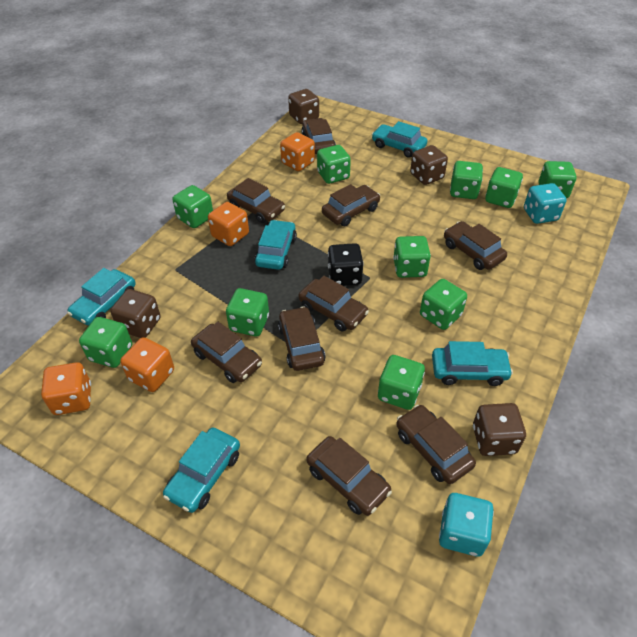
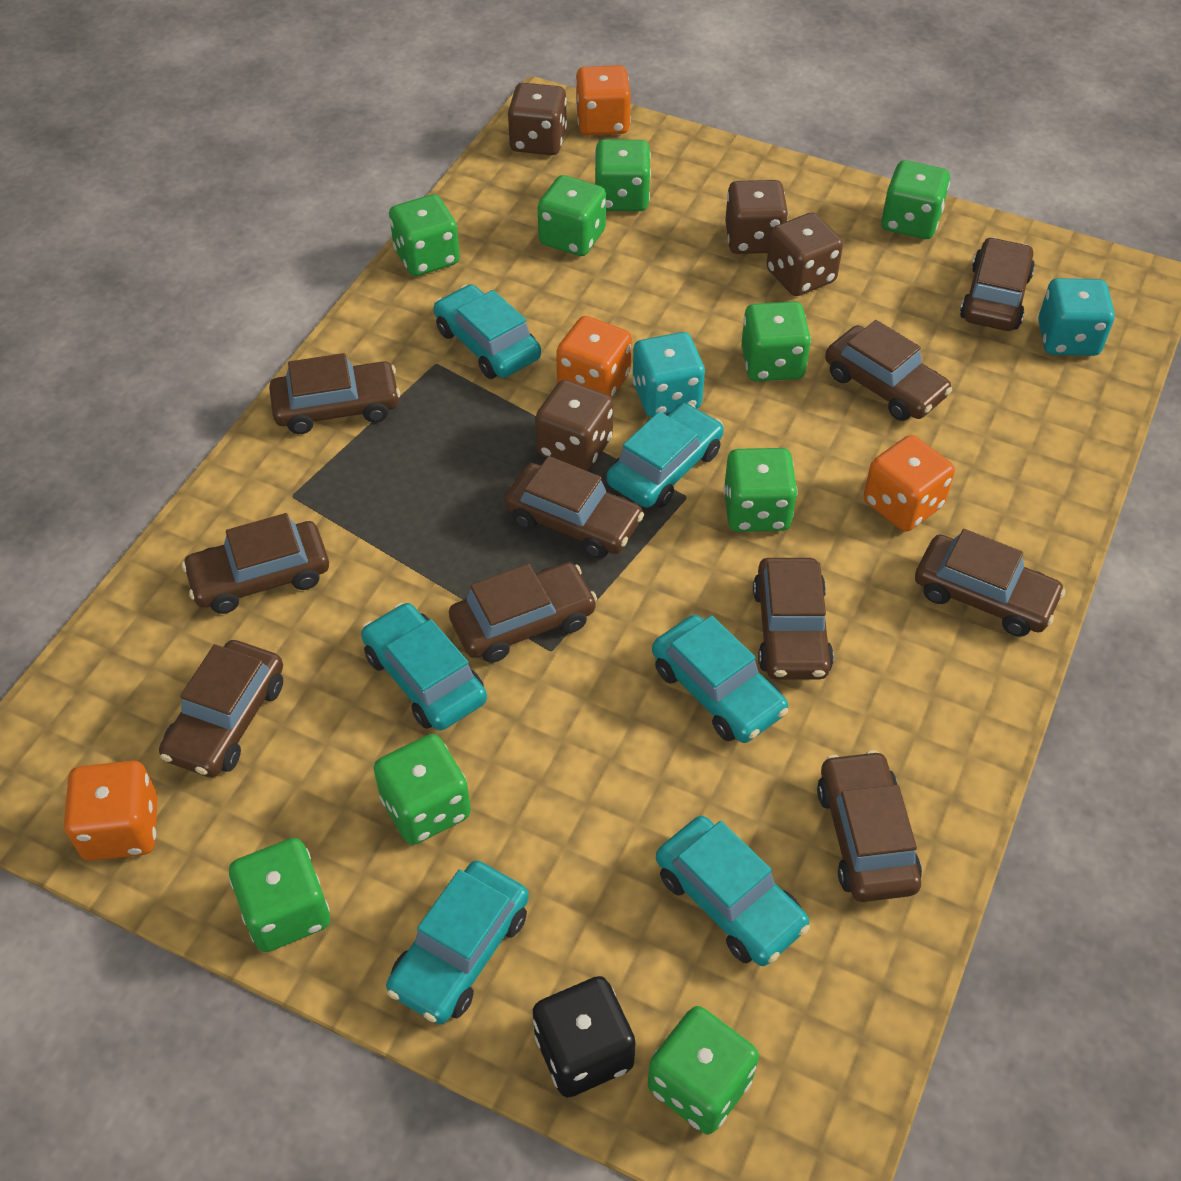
brown car: [191,322,262,383] [227,178,285,223] [278,306,326,371] [298,276,369,331] [301,118,336,154] [306,436,392,516] [322,184,380,226] [396,405,476,484] [444,221,507,270] = 9 -> [159,640,283,778] [182,513,329,614] [269,353,400,434] [449,562,597,663] [504,456,644,559] [753,558,834,680] [817,750,922,902] [825,320,952,421] [915,529,1065,637] [960,237,1035,331] = 10
green dice: [79,317,132,368] [172,185,213,228] [226,288,269,336] [317,145,351,184] [378,355,425,410] [393,236,431,278] [420,279,467,330] [450,161,483,199] [485,167,523,208] [538,161,576,198] = 10 -> [229,838,330,952] [374,734,471,845] [389,194,460,276] [538,175,606,256] [595,139,651,211] [648,1006,759,1134] [724,448,798,532] [741,301,811,381] [881,160,950,239] = 9
turquoise car: [67,268,136,326] [163,428,240,513] [255,220,297,270] [372,121,427,158] [432,341,513,386] = 5 -> [361,603,487,731] [386,861,529,1024] [433,284,541,379] [607,403,724,508] [652,615,788,743] [656,816,810,966] = 6

